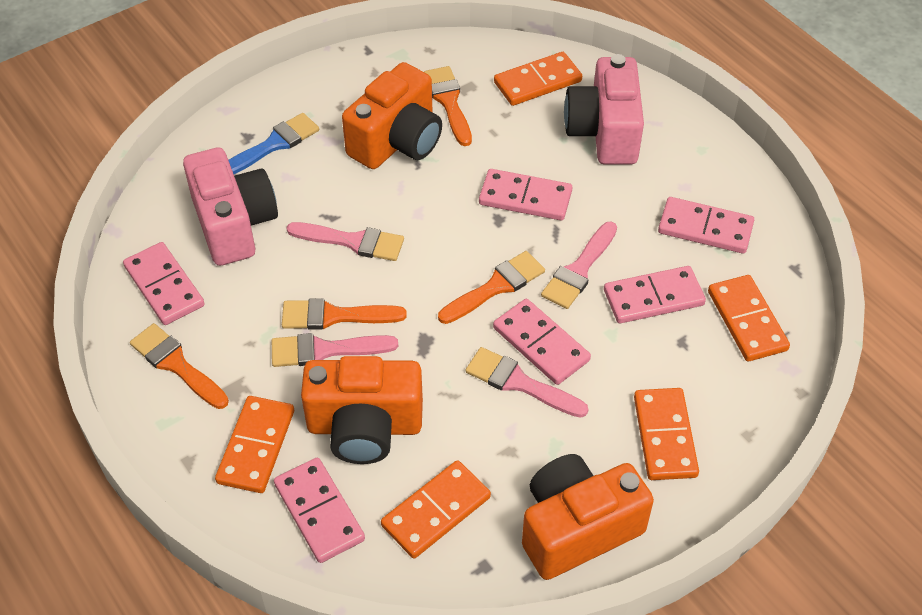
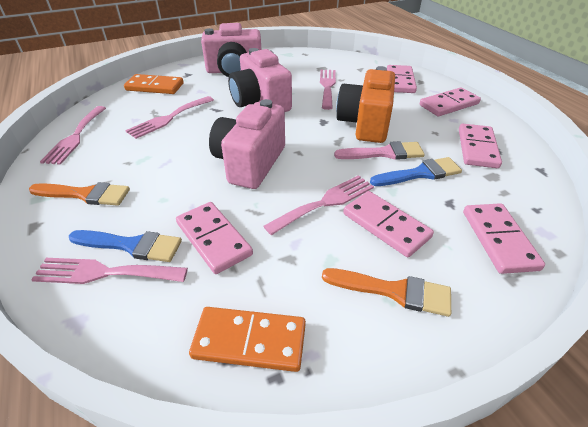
blue brush: [229,113,319,174] = 1 -> [69,230,182,262] [370,157,462,186] = 2
orange brush: [130,323,229,409] [282,298,407,330] [424,66,472,146] [438,251,545,324] = 4 -> [29,182,130,206] [322,268,451,317] = 2
orange camera: [301,356,423,464] [342,62,442,169] [522,454,654,580] = 3 -> [336,66,395,143] = 1
orange domino: [215,396,294,493] [381,460,491,559] [494,52,582,106] [634,388,699,480] [708,275,790,361] = 5 -> [124,74,184,94] [189,307,306,372] = 2
pink brush: [272,333,398,367] [287,222,404,261] [465,347,588,418] [541,222,617,309] = 4 -> [334,141,425,160] = 1
pink camera: [183,147,278,266] [564,54,644,165] = 2 -> [201,23,261,77] [209,99,285,189] [228,48,292,112] = 3
pink fork: none = 0 -> [31,258,188,284] [40,106,106,165] [125,96,214,139] [263,175,374,235] [320,70,336,110] = 5

